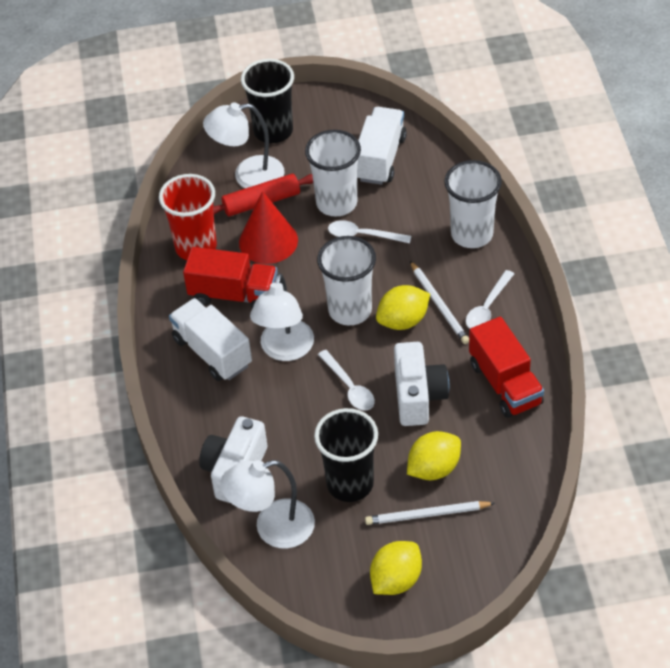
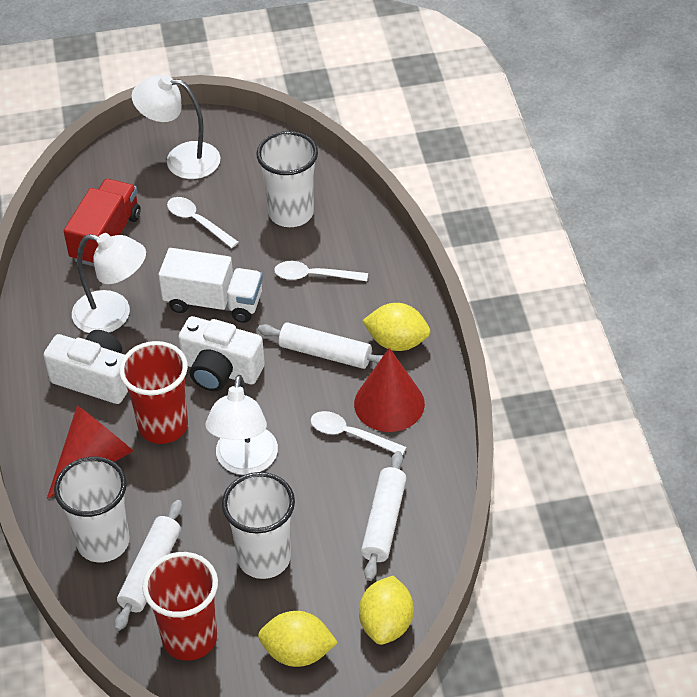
black cup: [241,59,294,143] [314,408,378,502] = 2 -> none = 0
red cone: [239,191,298,264] = 1 -> [47,405,133,499] [354,348,425,432] = 2
red cup: [159,174,217,260] = 1 -> [119,341,188,444] [142,552,218,661] = 2
red rolling pin: [213,174,313,216] = 1 -> none = 0
red truck: [183,247,278,308] [469,317,544,418] = 2 -> [64,179,141,266] = 1
white pencil: [365,501,495,525] [410,261,469,344] = 2 -> none = 0
white rolling pin: none = 0 -> [114,500,182,631] [258,322,383,369] [361,451,407,581] = 3
white truck: [169,298,252,381] [357,107,407,185] = 2 -> [158,248,263,323] = 1

